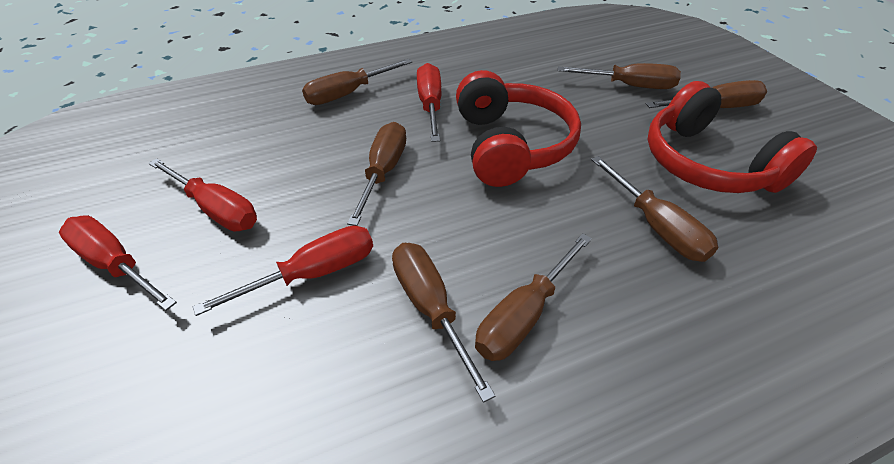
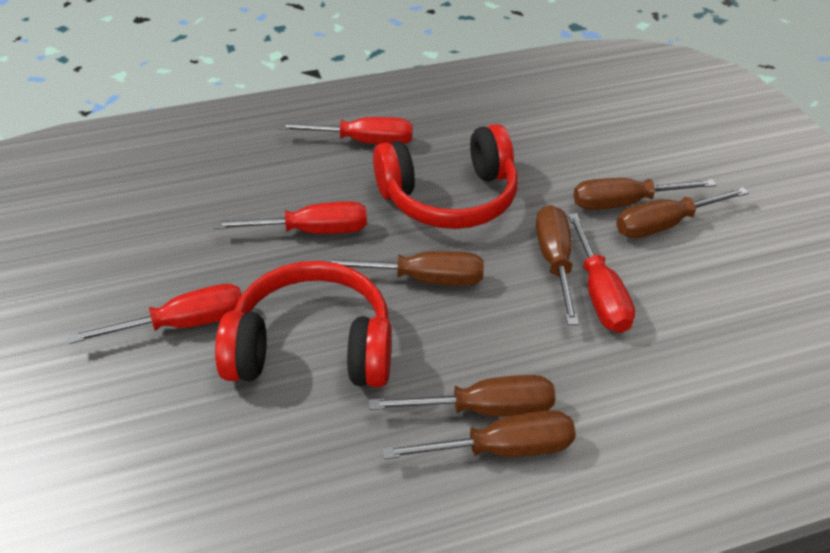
brown screwdriver: [302,59,413,105] [347,122,406,226] [392,243,495,403] [475,233,592,361] [558,63,681,89] [591,156,718,262] [646,80,767,108] = 7 -> [324,251,484,286] [369,375,556,417] [382,410,576,459] [536,205,579,325] [574,178,716,210] [616,187,749,238] = 6

